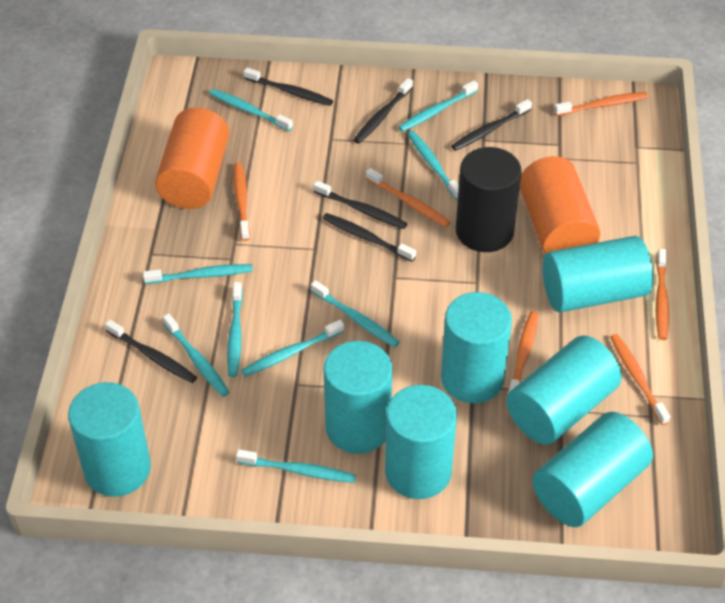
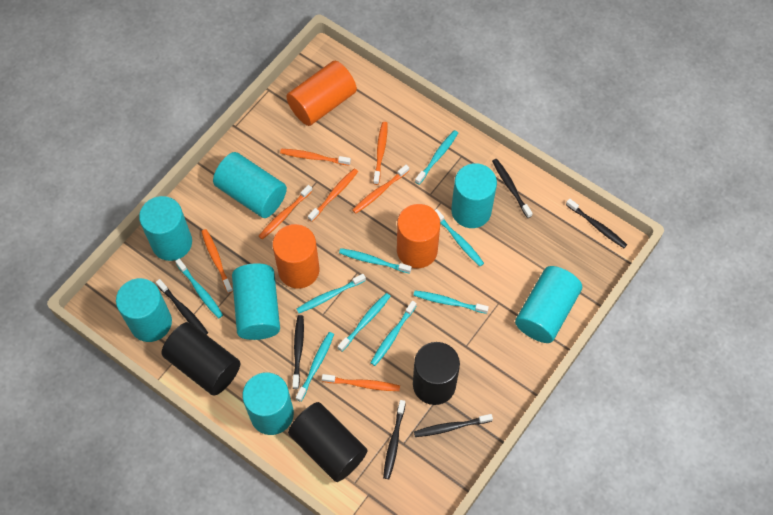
black cylinder: [456,147,522,252] = 1 -> [162,322,240,396] [288,402,367,482] [413,342,460,405] = 3
orange cylinder: [155,107,229,209] [520,156,600,254] = 2 -> [273,224,319,289] [286,61,357,126] [397,204,440,268] = 3
orange toothbrush: [233,163,250,241] [366,168,451,227] [507,311,539,395] [554,92,648,116] [610,334,670,425] [656,249,669,340] = 6 -> [201,229,233,293] [259,185,312,240] [280,149,351,166] [308,168,358,222] [322,374,400,391] [352,165,409,214] [373,122,388,185] = 7

